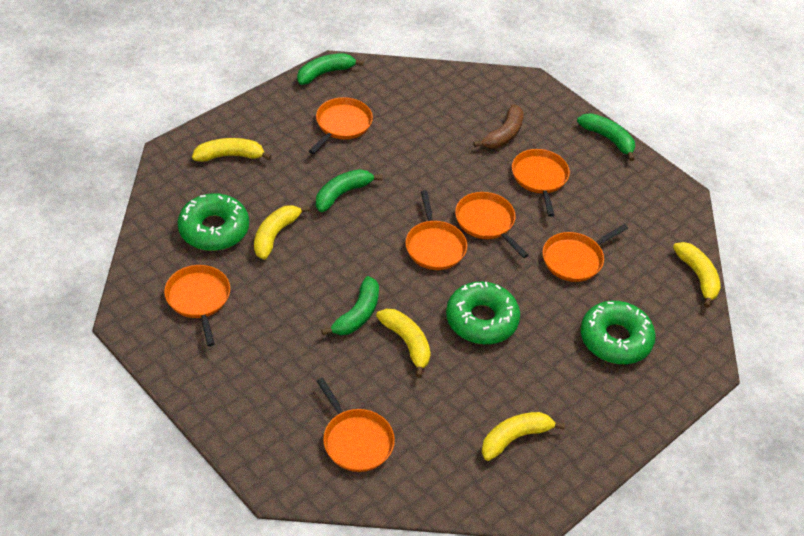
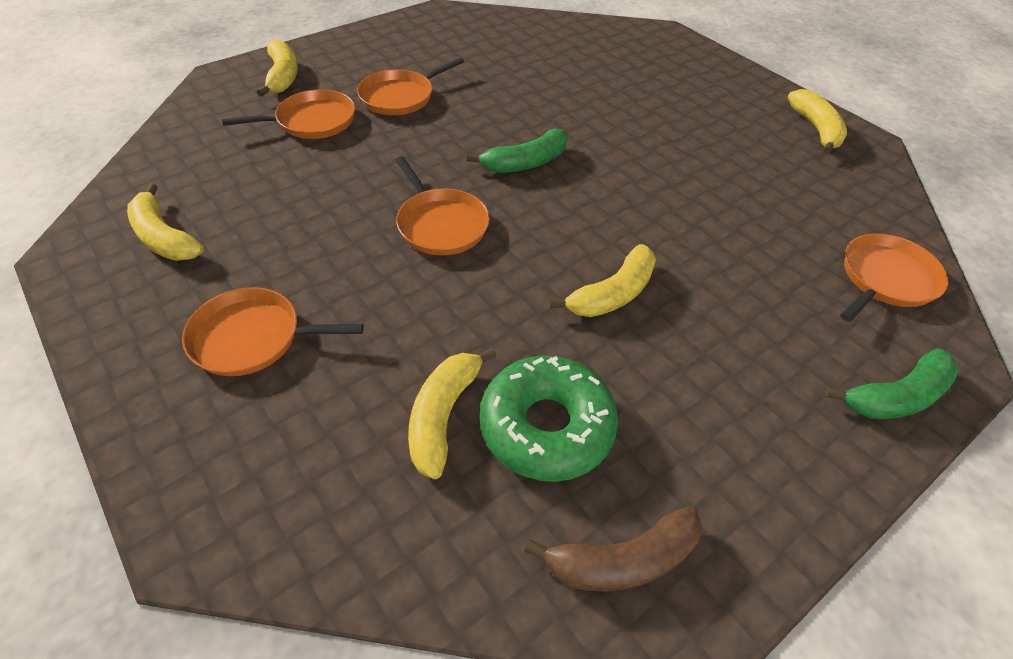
green banana: [297,53,364,85] [316,169,382,212] [321,276,379,335] [577,113,635,161] = 4 -> [467,129,568,173] [825,348,959,419] = 2
green donut: [177,193,249,251] [446,282,520,344] [581,301,656,364] = 3 -> [480,356,618,482] = 1
orange pan: [164,265,230,346] [309,97,373,154] [317,378,395,472] [405,190,467,270] [455,192,528,258] [512,149,570,217] [542,224,628,282] = 7 -> [182,287,364,376] [222,89,355,139] [357,57,464,115] [395,156,490,255] [840,233,948,322] = 5

